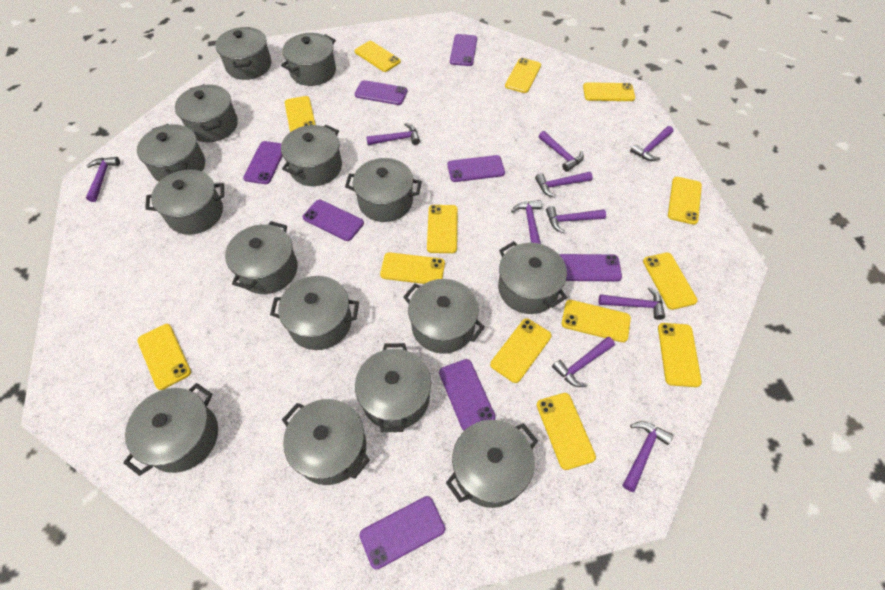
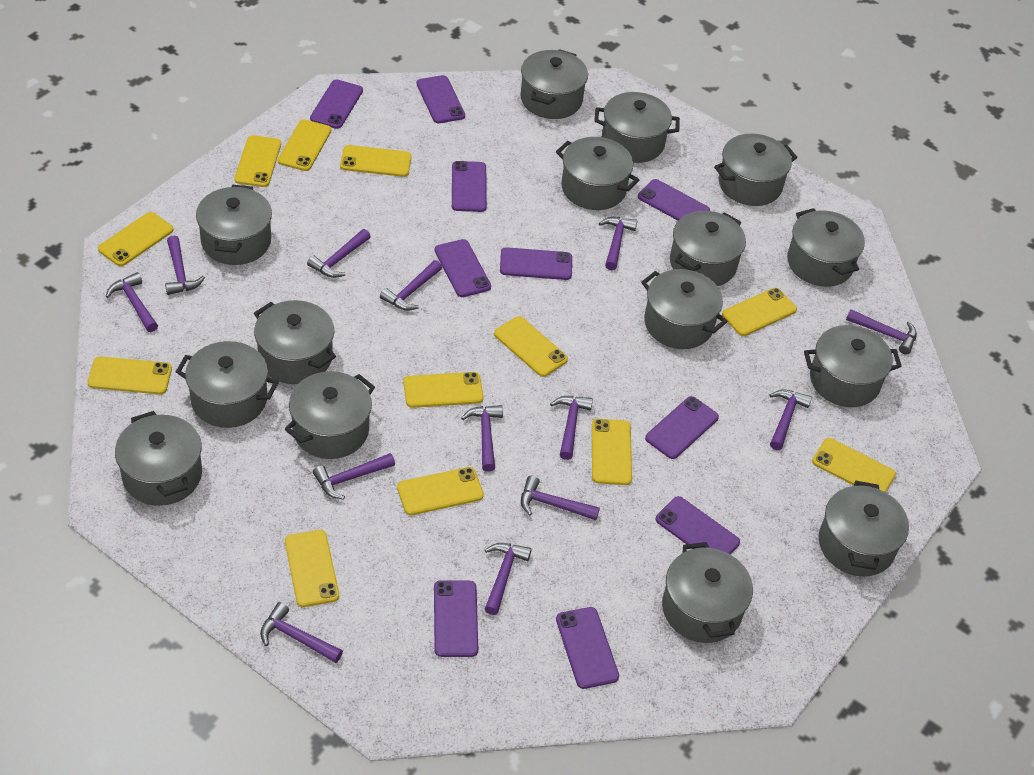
purple hammer: [86,157,120,202] [366,123,420,145] [511,200,542,244] [535,172,593,197] [538,131,584,172] [546,206,606,233] [552,337,615,387] [598,287,665,320] [623,421,673,492] [630,126,674,161] = 10 -> [106,272,158,332] [165,235,205,295] [260,602,343,663] [307,229,371,278] [313,453,395,500] [380,260,442,311] [461,405,503,472] [485,543,532,615] [521,476,600,520] [550,396,593,460] [599,217,637,270] [769,389,812,450] [846,309,917,355] = 13
purple phone: [243,141,282,184] [303,200,364,241] [355,80,407,105] [359,496,445,570] [439,359,496,431] [447,155,505,182] [450,34,477,66] [560,254,622,282] = 8 -> [310,79,363,129] [416,75,465,123] [434,239,491,297] [434,580,478,657] [452,161,487,212] [500,247,572,280] [556,607,619,689] [638,179,710,221] [645,396,719,459] [656,496,740,555] = 10
yellow phone: [137,324,191,390] [285,96,316,132] [355,41,401,72] [380,252,445,284] [427,205,458,253] [490,318,552,383] [505,58,541,93] [537,393,596,470] [562,300,631,342] [583,82,635,101] [643,253,698,310] [658,323,702,387] [668,177,702,225] = 13 -> [87,356,172,394] [98,212,173,266] [234,135,281,187] [278,120,331,171] [285,530,339,607] [340,145,412,177] [397,467,484,515] [404,372,484,408] [494,316,568,377] [592,419,632,485] [722,288,797,336] [812,438,896,492] = 12

